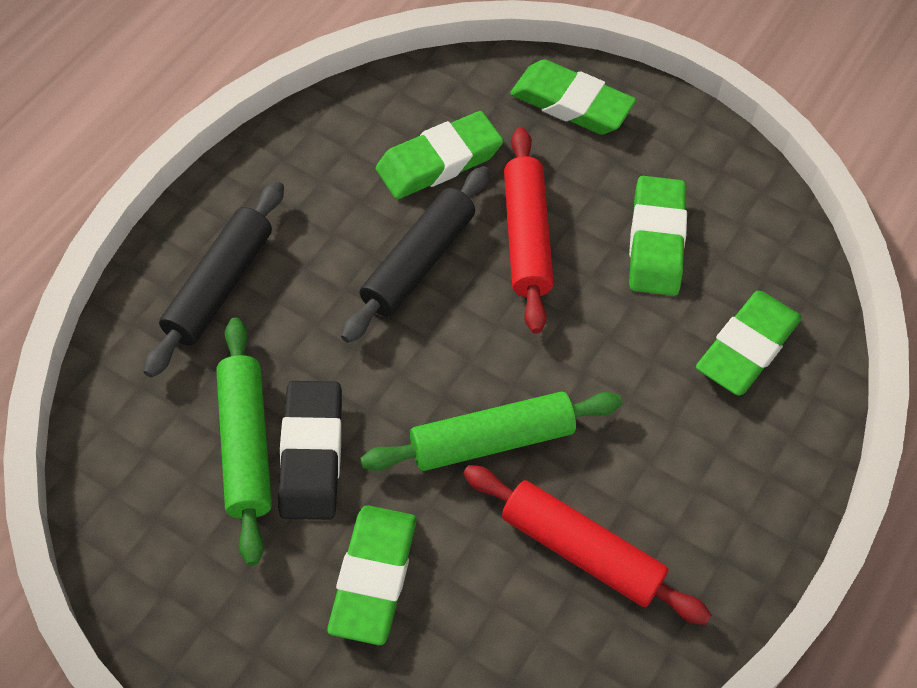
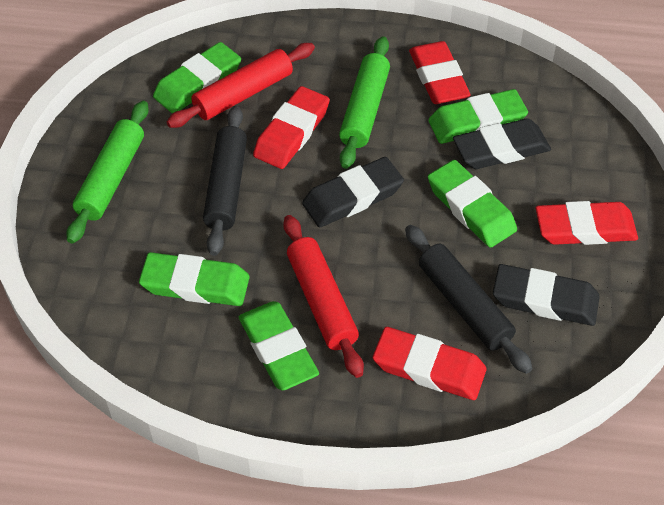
black eraser: [278,381,342,520] = 1 -> [302,157,404,227] [453,118,551,169] [493,264,600,326] = 3
red eraser: none = 0 -> [253,86,330,169] [373,327,486,400] [409,41,471,104] [536,201,638,245] = 4

